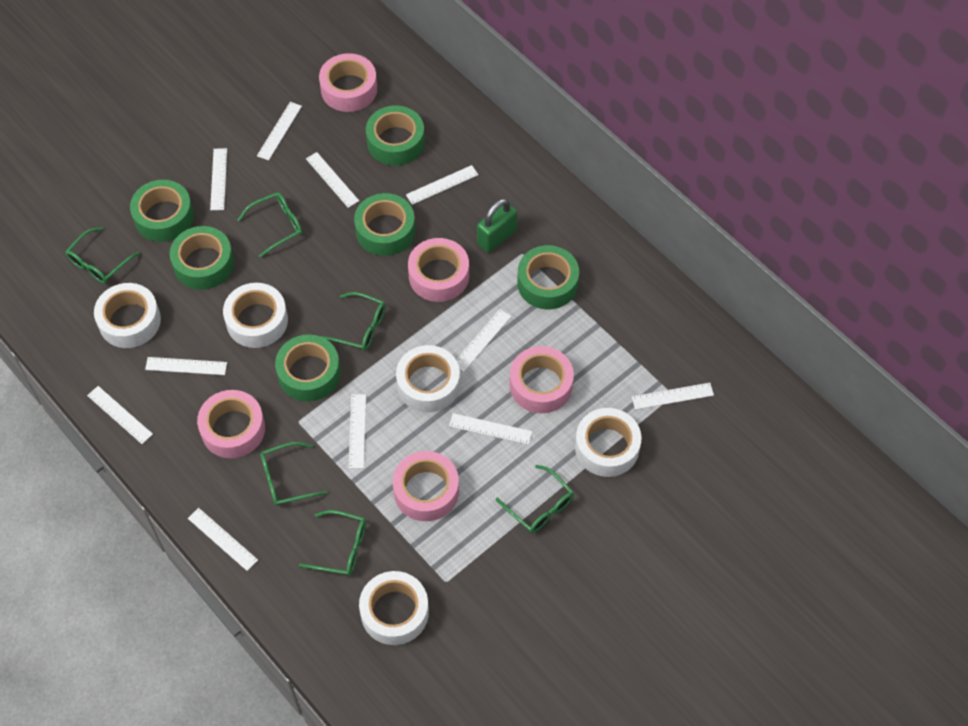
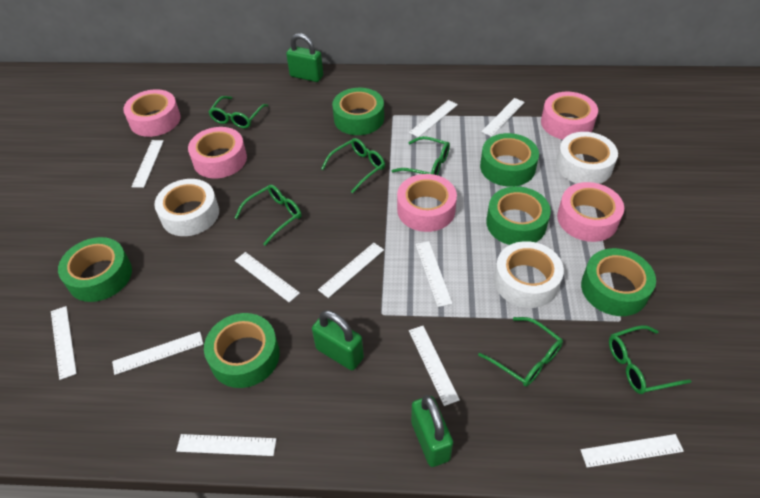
green padlock: [477,198,517,253] = 1 -> [286,33,323,82] [312,310,364,370] [411,395,453,467] = 3
white tape: [94,283,161,348] [223,283,288,348] [359,571,429,645] [396,345,460,412] [575,408,641,477] = 5 -> [154,179,219,236] [494,241,564,308] [556,132,618,184] = 3

